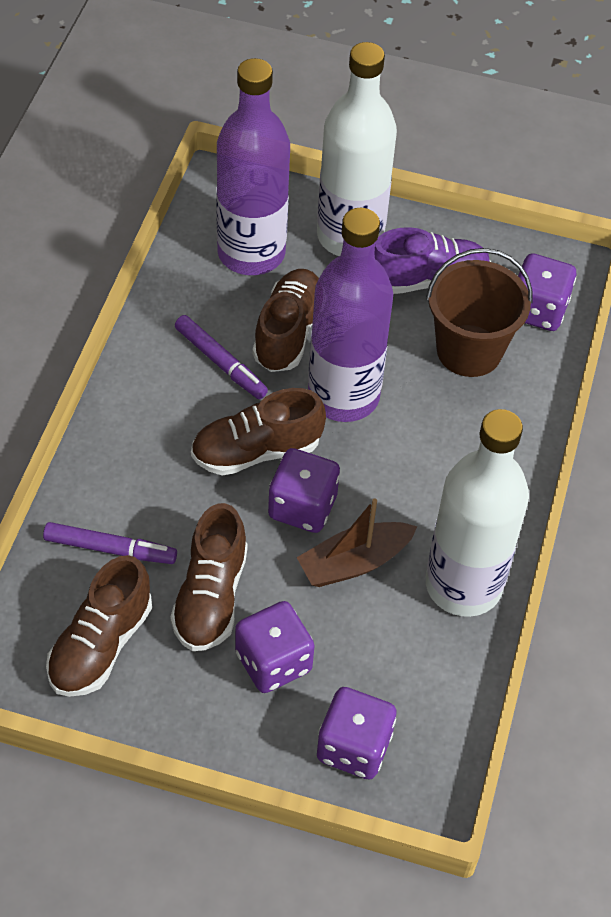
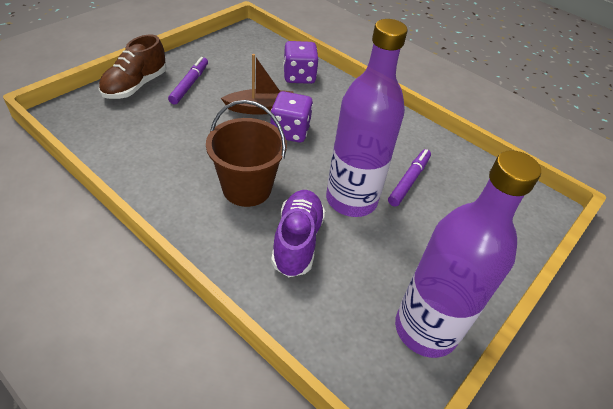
brown shoe: [46,555,152,697] [170,503,248,651] [191,388,326,476] [252,269,319,372] = 4 -> [99,35,166,99] = 1
purple dice: [235,601,315,693] [268,448,340,533] [317,687,397,779] [518,253,576,331] = 4 -> [271,91,313,142] [283,41,319,84] = 2
white bottle: [317,42,397,256] [426,409,529,617] = 2 -> none = 0

